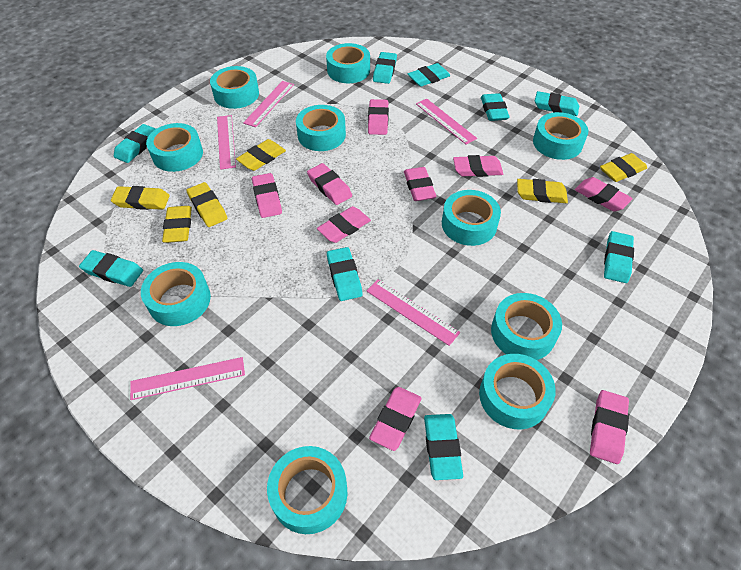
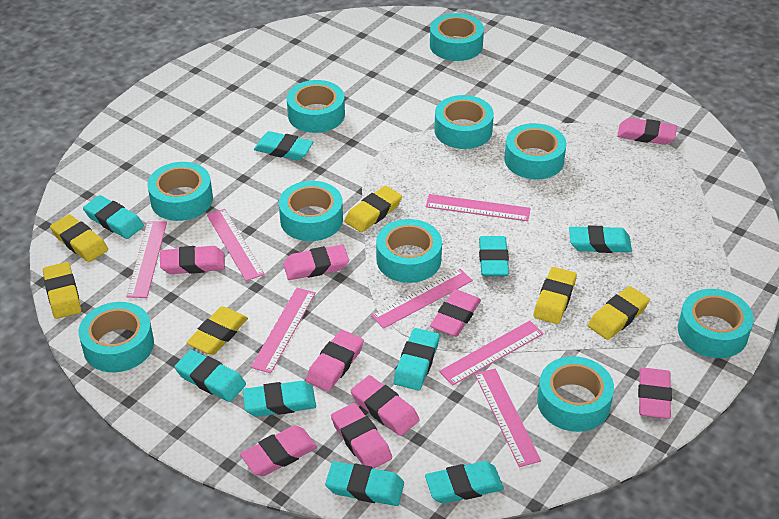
pink ruler: [130,357,245,400] [217,115,236,170] [243,81,294,127] [367,279,460,346] [416,99,477,144] = 5 -> [126,221,167,298] [207,209,265,281] [251,288,316,374] [371,269,473,329] [425,194,531,221] [439,321,544,386] [475,369,541,467] = 7

